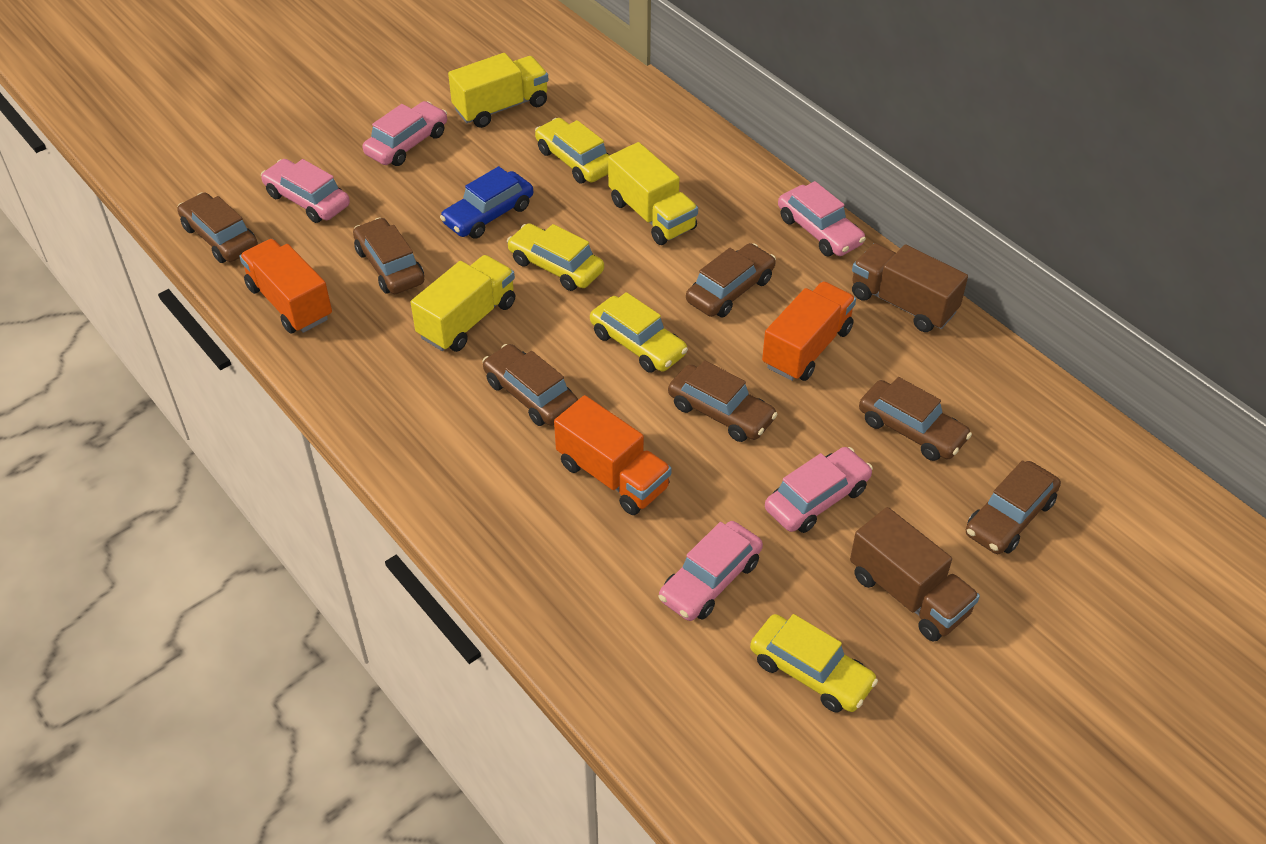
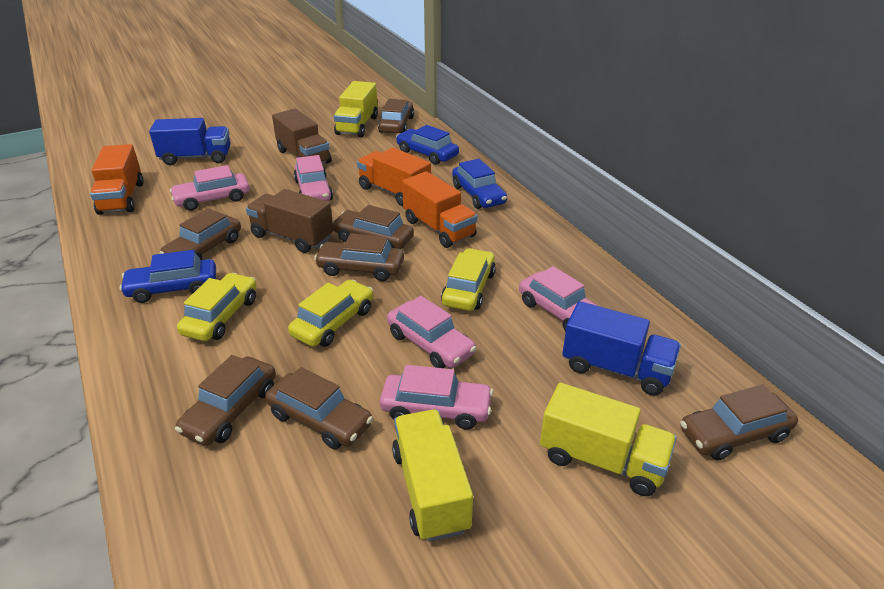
blue car: [440,166,533,239] = 1 -> [119,250,216,303] [396,125,459,165] [452,159,507,209] = 3
blue truck: none = 0 -> [149,118,230,165] [562,301,681,396] = 2
yellow car: [507,223,604,291] [535,118,609,183] [590,292,688,373] [750,614,878,713] = 4 -> [177,273,257,341] [288,280,373,347] [441,248,496,311] = 3

